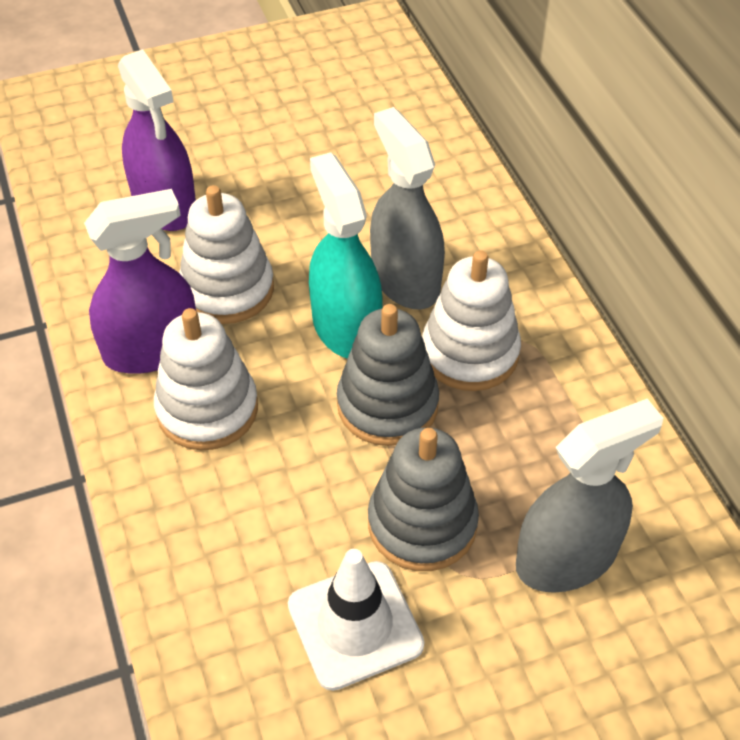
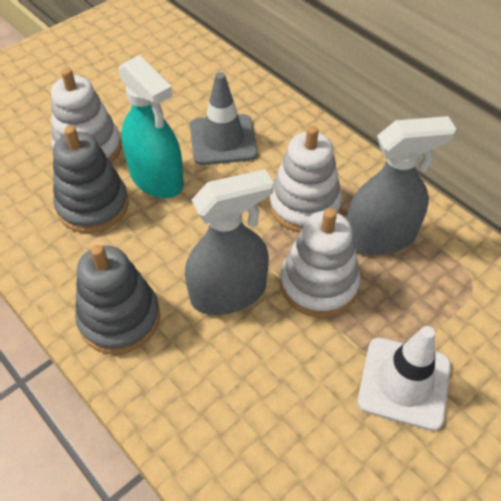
grey traffic cone: none = 0 -> [190,72,258,165] = 1
purple spray bottle: [84,189,196,374] [118,49,196,231] = 2 -> none = 0

